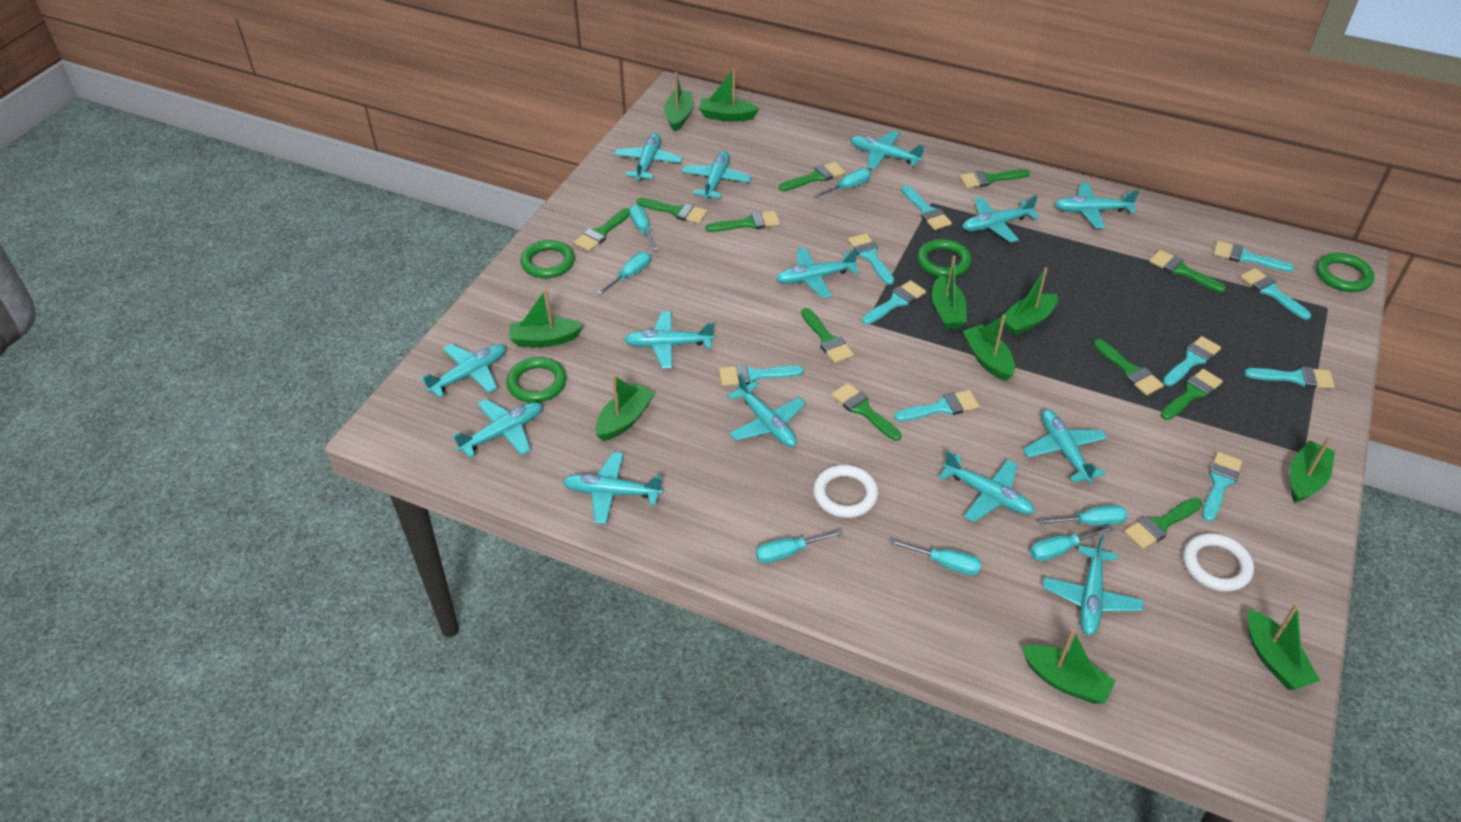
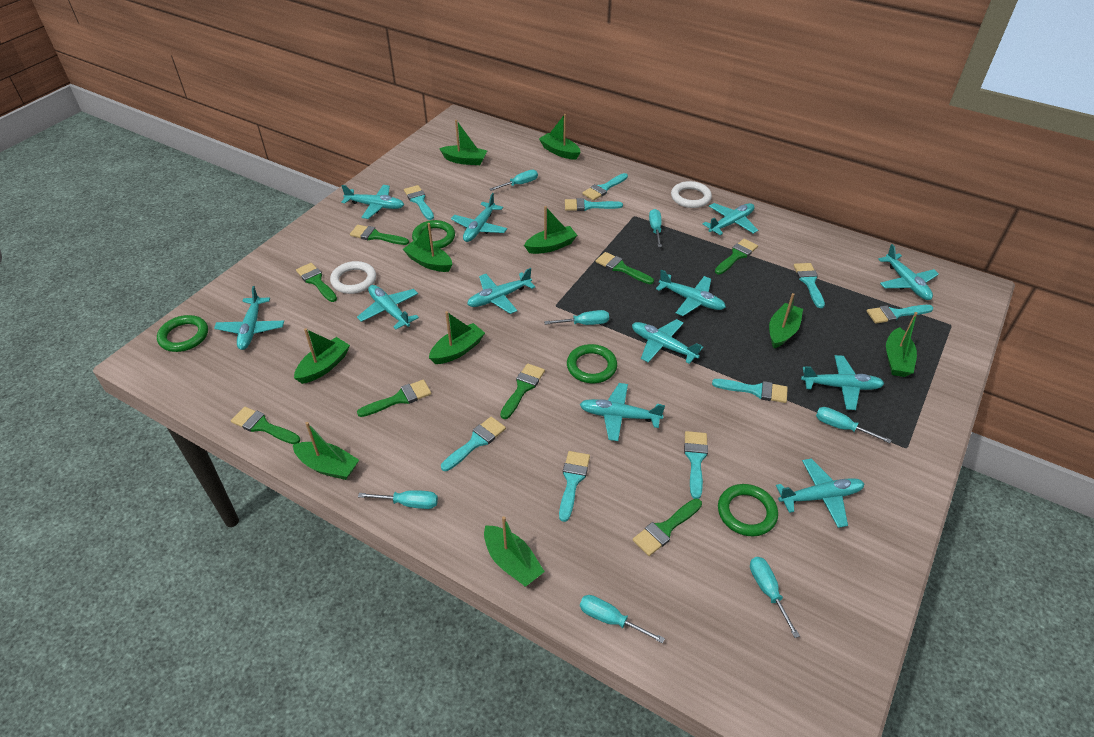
green brush: [574,208,630,252] [637,198,707,224] [705,211,780,232] [779,162,845,191] [801,308,854,363] [831,383,902,441] [960,169,1030,188] [1094,339,1164,395] [1124,498,1203,549] [1149,250,1226,292] [1161,369,1223,420] = 11 -> [231,407,300,444] [296,263,337,302] [350,225,409,245] [357,380,432,417] [500,363,545,419] [596,252,654,284] [633,498,702,556] [715,239,758,274] = 8
turquoise brush: [719,364,804,386] [848,233,894,285] [862,280,926,325] [894,390,979,421] [902,185,952,230] [1163,336,1221,386] [1202,452,1242,522] [1213,241,1294,272] [1240,268,1311,320] [1244,367,1335,389] = 10 -> [404,185,434,220] [441,417,506,471] [559,451,590,522] [565,198,623,211] [582,173,628,201] [684,431,708,499] [712,379,788,403] [794,263,825,308] [867,305,933,324] = 9
turquoise plane: [421,344,506,398] [452,399,542,458] [562,452,663,524] [614,133,683,181] [624,311,715,369] [682,151,752,199] [727,374,806,447] [776,248,859,298] [850,131,924,170] [939,451,1035,522] [963,195,1039,243] [1023,409,1107,483] [1043,535,1143,636] [1055,183,1139,229] = 14 -> [214,286,284,350] [341,185,404,219] [357,285,419,330] [451,193,507,242] [467,268,535,314] [579,383,665,441] [632,319,703,364] [656,270,726,316] [703,203,758,235] [776,458,865,528] [801,355,885,410] [878,244,939,300] = 12

